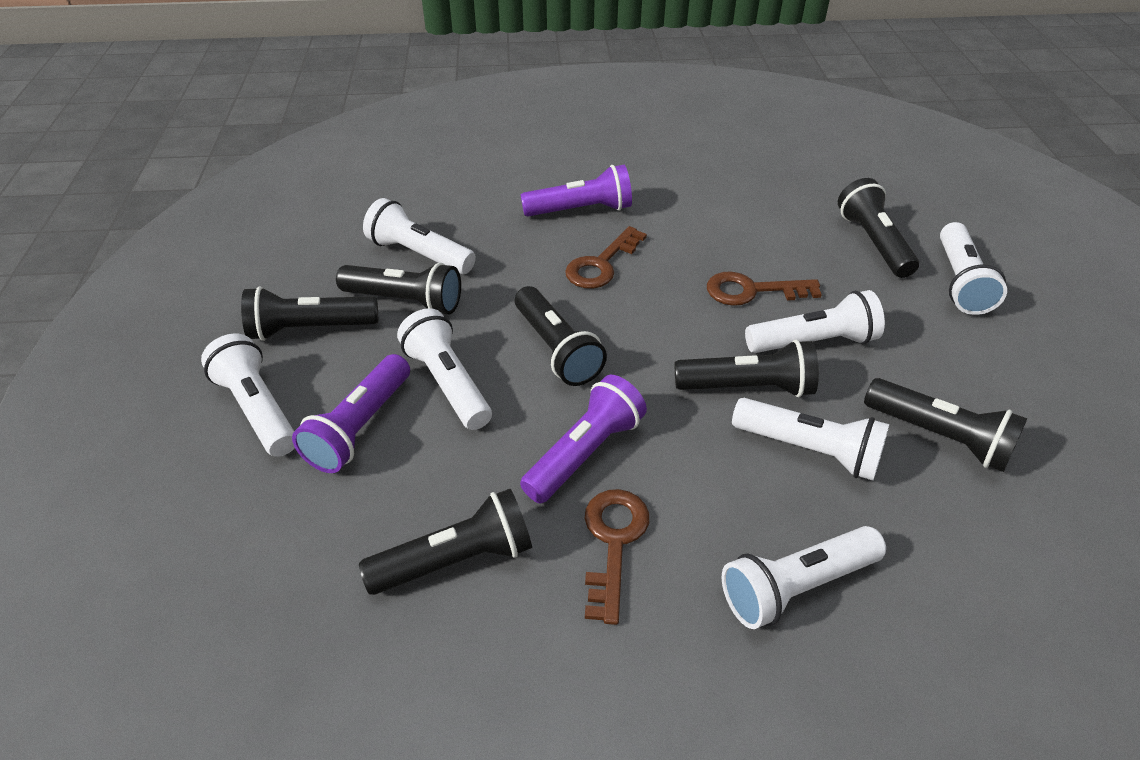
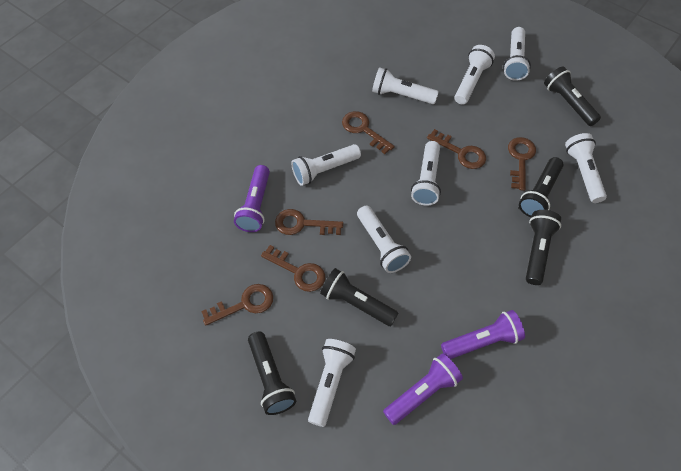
black flashlight: [241,286,378,341] [336,263,461,314] [359,489,532,595] [515,286,607,386] [675,340,819,397] [838,178,919,278] [864,378,1027,472] = 7 -> [248,331,296,415] [320,268,398,326] [519,157,564,217] [526,210,561,285] [544,66,601,126] = 5
brown key: [565,226,647,289] [585,489,650,625] [707,272,822,306] = 3 -> [201,284,273,326] [261,245,325,292] [275,209,343,235] [342,111,395,154] [427,129,486,169] [508,137,536,191] = 6
white flashlight: [201,334,295,457] [363,198,476,274] [397,308,492,430] [722,526,886,629] [732,398,890,480] [745,290,885,353] [940,222,1007,315] = 7 -> [291,144,361,186] [308,339,356,427] [357,206,411,273] [372,67,439,104] [411,141,441,206] [454,45,495,105] [503,27,531,81] [565,133,607,203] = 8

